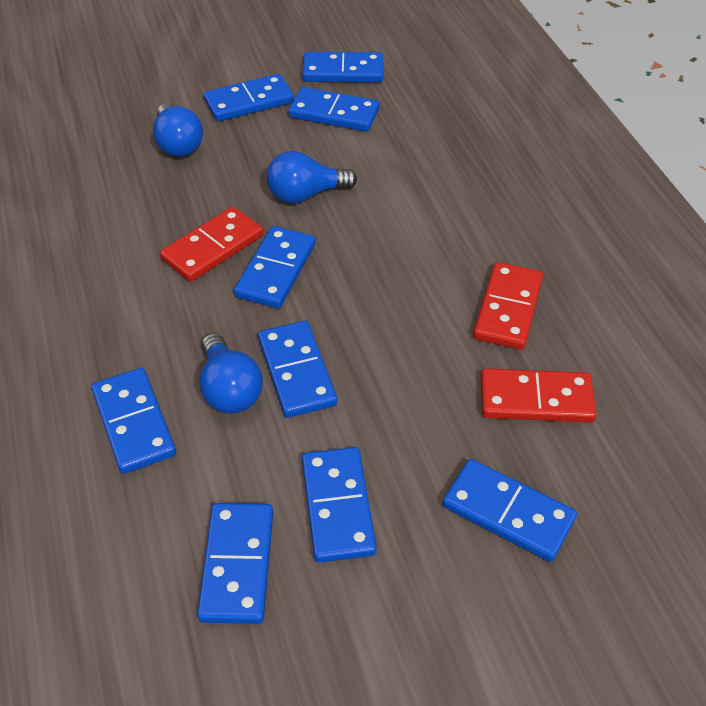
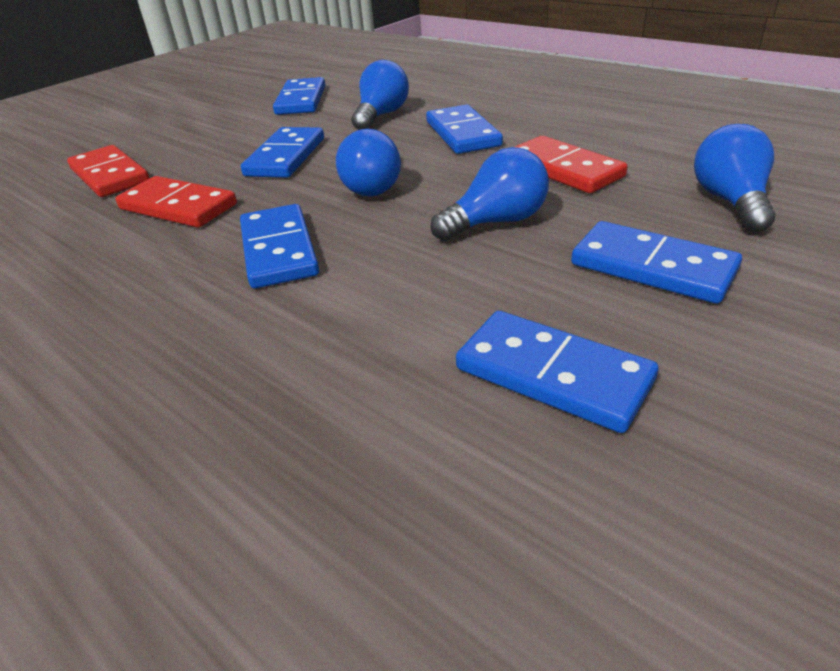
blue domino: [91,368,176,474] [197,503,273,624] [203,74,294,122] [234,226,316,308] [258,321,337,418] [288,87,380,132] [302,52,383,82] [302,447,377,563] [442,459,577,562] = 9 -> [240,204,319,288] [241,127,324,178] [273,77,325,115] [426,104,503,154] [456,311,658,433] [571,221,742,304] = 6
blue light bulb: [153,103,203,157] [199,333,263,413] [266,151,357,204] = 3 -> [336,129,401,196] [351,60,409,130] [431,147,549,241] [694,124,776,232] = 4

